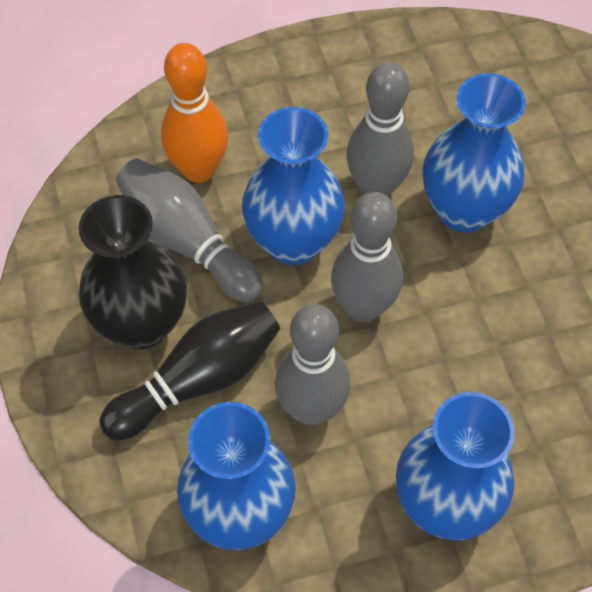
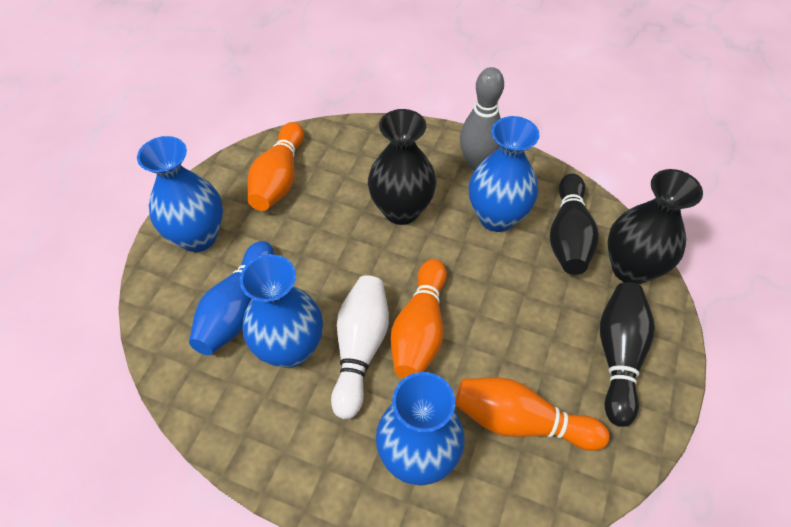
black bowling pin: [99,301,280,440] = 1 -> [550,173,599,275] [600,282,655,427] = 2
black vase: [79,195,187,350] = 1 -> [368,109,436,225] [607,169,703,284] = 2
blue bowling pin: none = 0 -> [189,241,274,355] = 1
grey bowling pin: [116,158,263,302] [275,304,351,425] [331,192,403,322] [346,62,414,197] = 4 -> [460,67,504,171] = 1
orange bowling pin: [161,43,228,183] = 1 -> [247,122,304,211] [390,259,447,379] [455,377,610,451] = 3
white bowling pin: none = 0 -> [331,275,389,419] = 1

